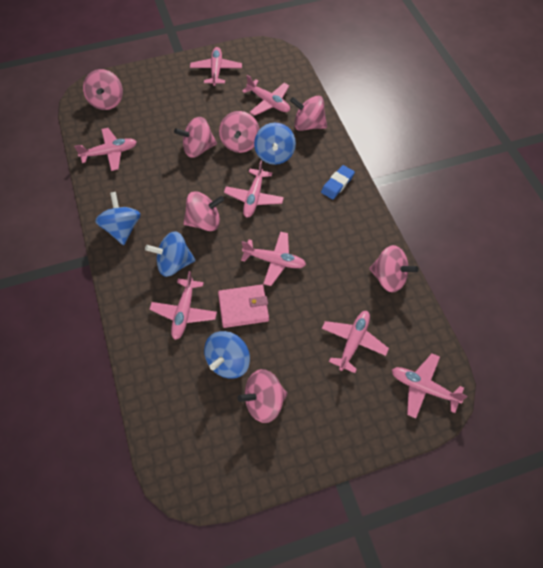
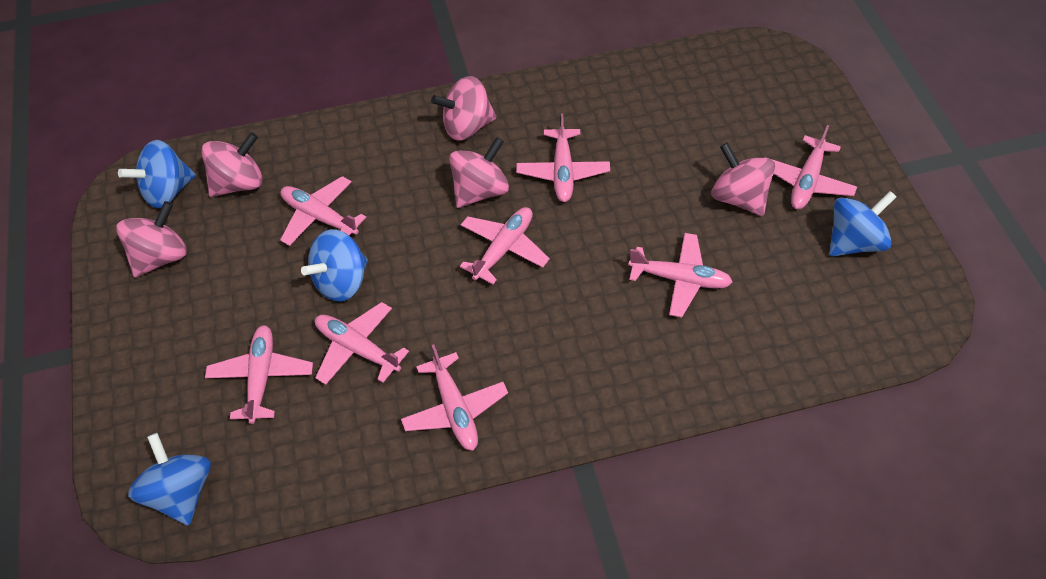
blue eraser: [321,165,355,199] = 1 -> none = 0
pink spinning top: [83,69,123,110] [174,117,217,158] [183,191,224,231] [219,111,260,153] [237,369,287,423] [290,96,327,131] [369,245,419,293] = 7 -> [116,201,187,278] [201,132,263,197] [431,76,496,140] [449,137,509,208] [711,143,775,216] = 5
pink wallet: [218,285,269,328] = 1 -> none = 0

